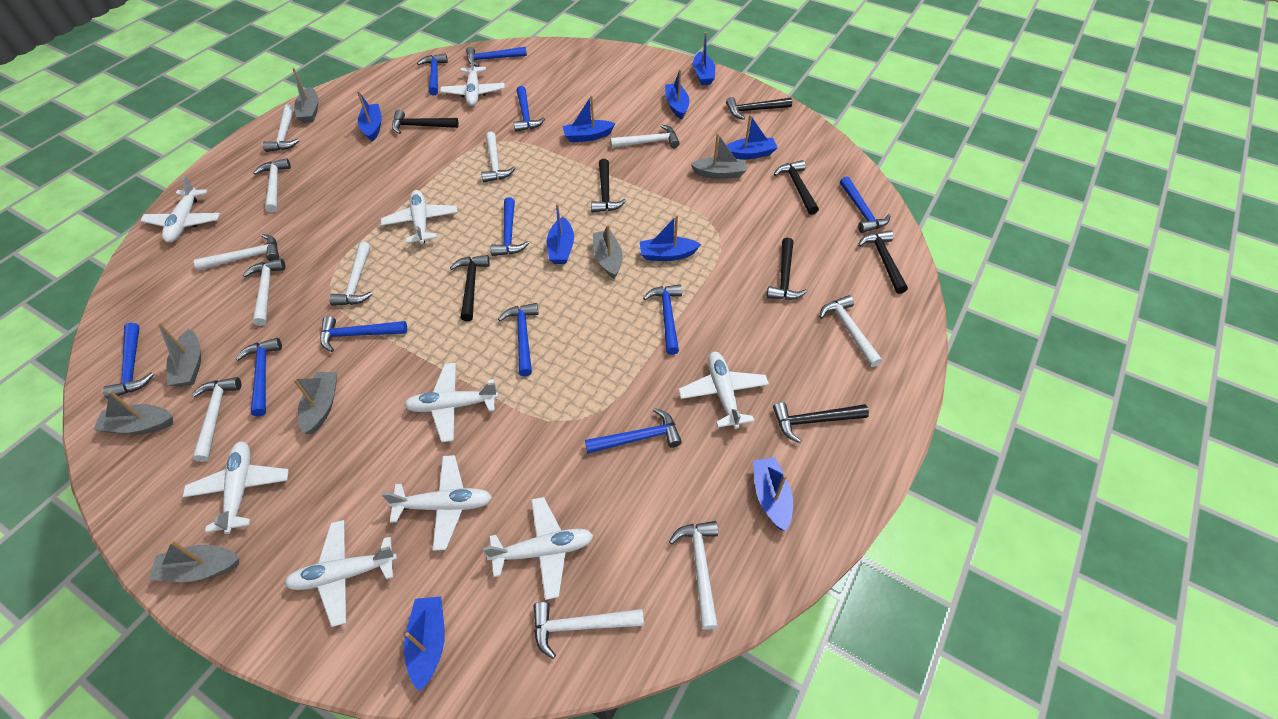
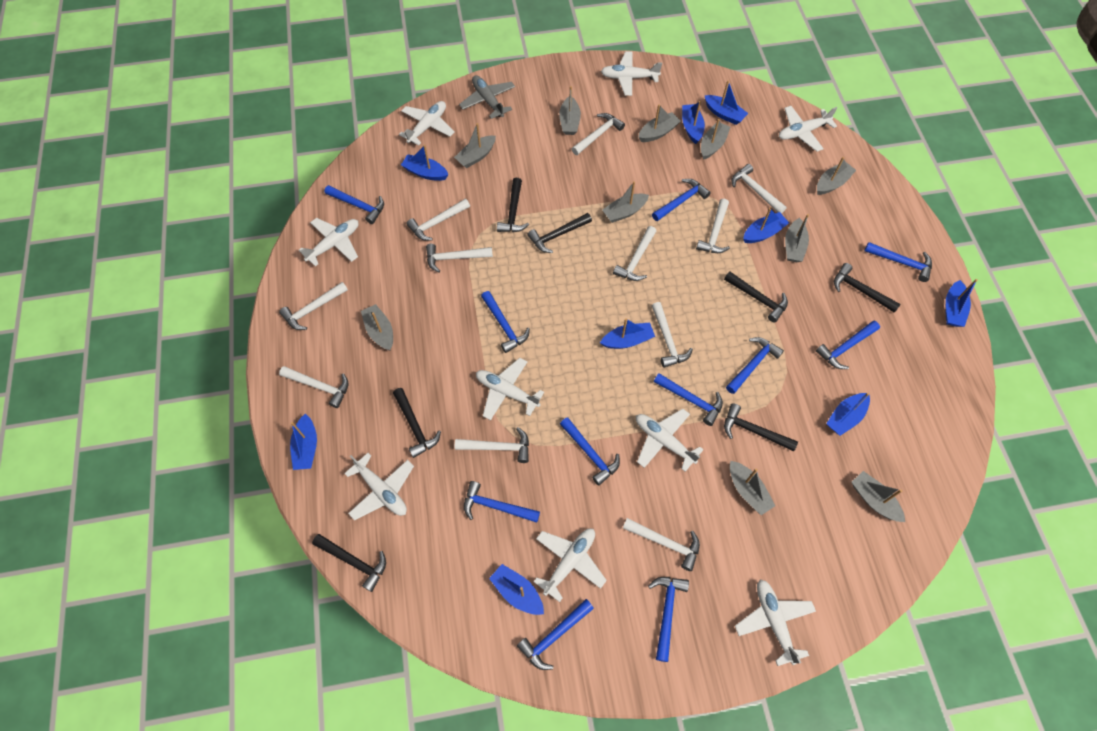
black hammer: [392,110,459,134] [450,255,490,321] [591,159,626,213] [726,97,792,120] [767,238,807,300] [773,402,869,443] [774,160,819,215] [858,230,908,294] = 8 -> [312,534,386,592] [393,388,441,458] [497,178,529,232] [527,213,592,253] [724,271,788,323] [724,403,798,451] [834,263,901,313] = 7
grey boat: [93,390,173,434] [149,540,239,582] [157,322,201,387] [292,68,318,123] [293,372,337,434] [593,225,623,279] [691,133,746,179] = 7 -> [361,304,393,351] [454,123,496,168] [559,86,581,135] [602,181,649,223] [638,104,681,142] [701,118,730,160] [730,461,775,515] [785,214,809,262] [817,157,856,195] [852,471,905,522] = 10
grey plane: none = 0 -> [459,75,515,119] = 1

